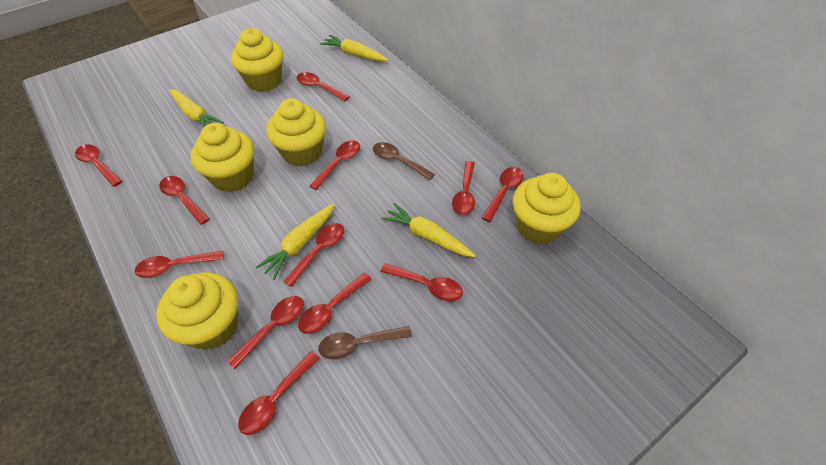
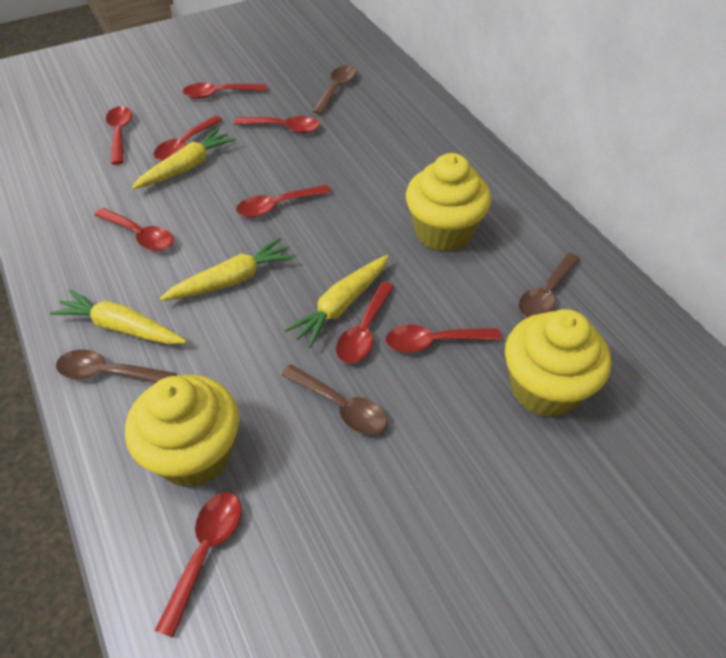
brown spoon: [318,326,412,359] [373,142,435,180] = 2 -> [56,350,177,382] [282,365,387,435] [312,65,356,115] [519,253,580,318] = 4
red spoon: [75,144,122,187] [135,251,224,278] [159,176,209,225] [227,296,304,369] [238,351,320,435] [283,223,344,287] [297,72,349,101] [298,273,372,334] [309,140,360,190] [381,263,463,301] [452,161,475,215] [482,167,524,222] = 12 -> [94,208,174,251] [106,106,132,165] [153,116,222,161] [155,492,241,638] [182,83,267,99] [234,116,320,133] [236,185,331,218] [336,282,395,363] [386,325,502,352] = 9
yellow cupcake: [156,272,238,350] [190,123,254,192] [231,28,283,92] [266,98,326,166] [513,173,581,244] = 5 -> [125,375,239,487] [406,153,491,252] [505,309,611,418] = 3

